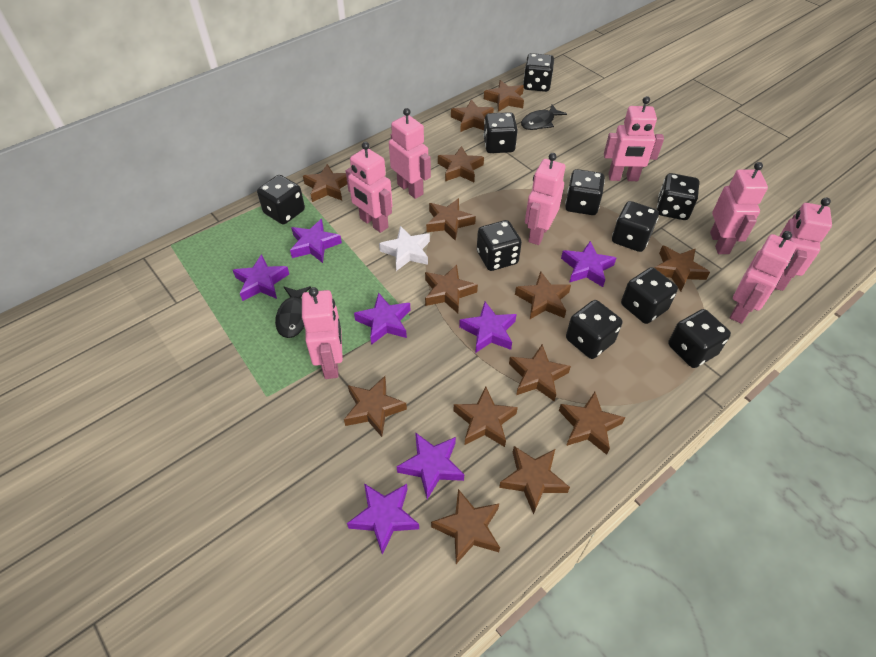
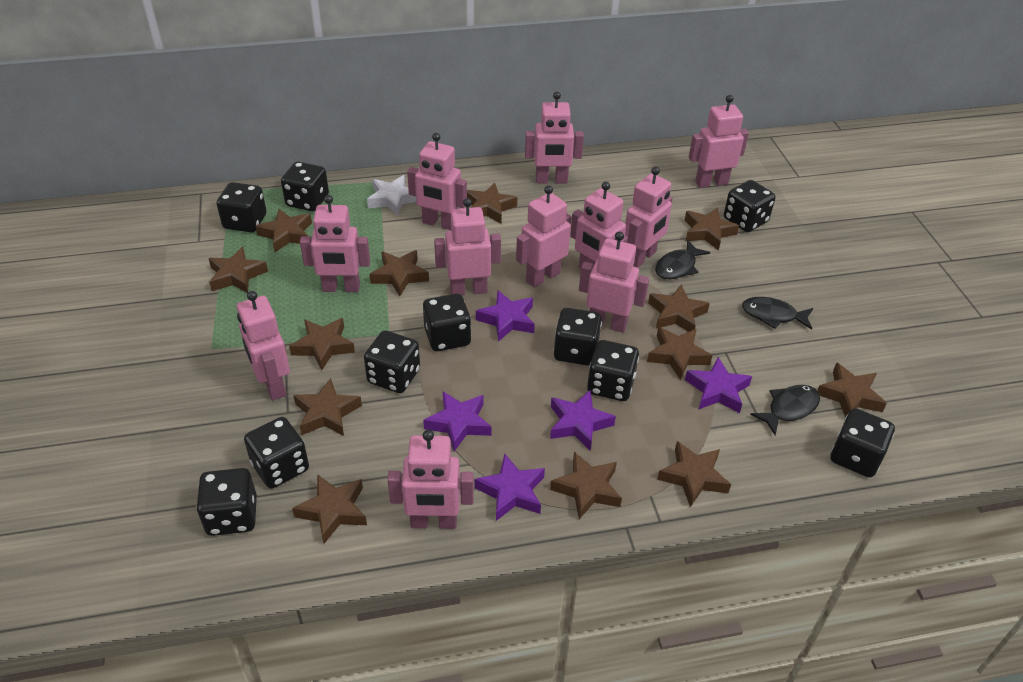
black fish: [275,286,311,338] [521,104,567,130] = 2 -> [655,240,710,279] [742,297,813,329] [750,385,820,435] = 3
brown star: [303,164,347,202] [344,376,407,437] [425,265,478,313] [426,198,476,241] [431,489,500,564] [438,146,484,182] [451,99,494,132] [453,387,518,447] [484,80,524,112] [499,446,570,515] [509,344,571,401] [515,271,571,319] [559,392,625,455] [655,245,710,292] = 14 -> [208,247,268,293] [255,209,312,252] [289,318,355,370] [292,474,367,544] [293,378,362,436] [369,250,429,296] [467,183,517,224] [550,452,622,519] [647,327,712,380] [648,284,710,332] [657,441,731,507] [685,207,739,251] [817,362,887,417] = 13
pink robot: [302,287,343,379] [346,142,393,233] [389,108,431,199] [525,153,566,245] [604,96,664,181] [710,162,768,254] [730,231,797,324] [775,198,832,291] = 8 -> [237,291,290,400] [300,195,370,292] [388,430,474,529] [407,133,467,231] [434,198,501,295] [516,185,571,288] [525,92,584,184] [570,182,628,269] [579,231,649,333] [625,167,673,268] [689,95,749,188] = 11
purple star: [233,254,289,301] [290,219,342,263] [347,483,419,555] [354,292,410,345] [397,432,464,499] [459,302,517,353] [561,241,616,287] = 7 -> [423,391,491,451] [474,454,545,521] [476,290,535,342] [550,390,616,451] [685,357,752,413] = 5

